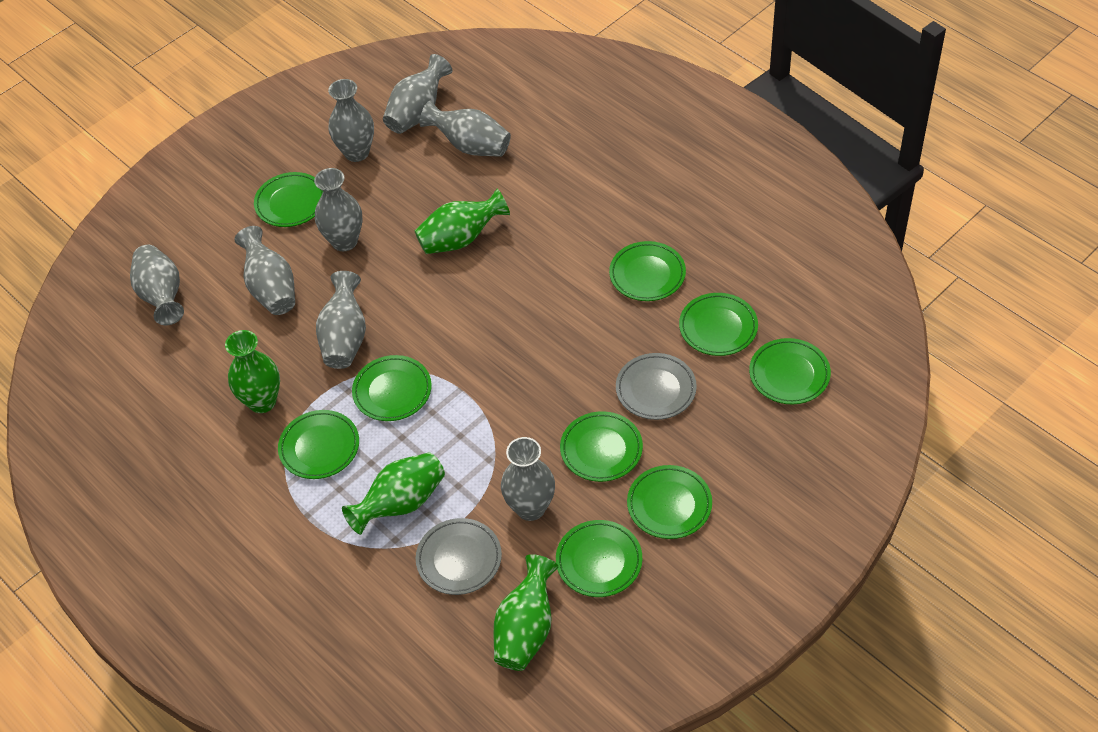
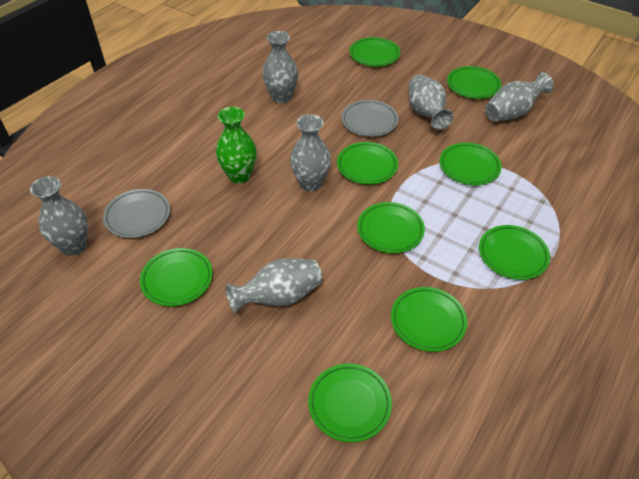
green vase: [225,330,280,413] [342,453,445,535] [415,189,510,254] [494,554,558,671] = 4 -> [216,107,257,184] = 1
grey vase: [130,245,184,325] [235,226,295,315] [314,168,363,251] [316,271,366,369] [328,79,374,162] [383,54,453,134] [419,100,511,157] [501,437,555,521] = 8 -> [30,176,88,256] [226,258,322,313] [263,31,298,103] [290,114,331,192] [409,75,453,130] [485,72,554,122] = 6

